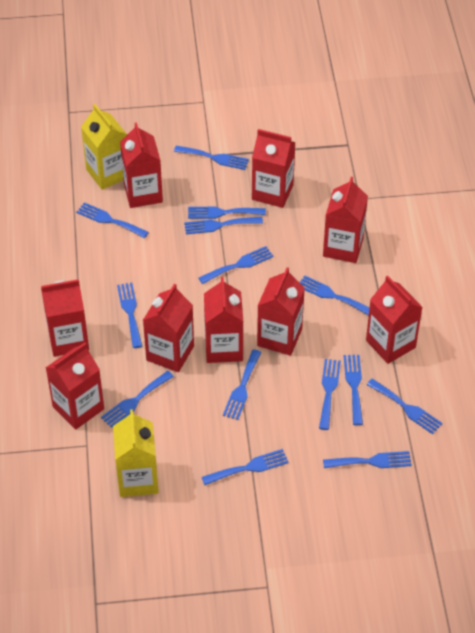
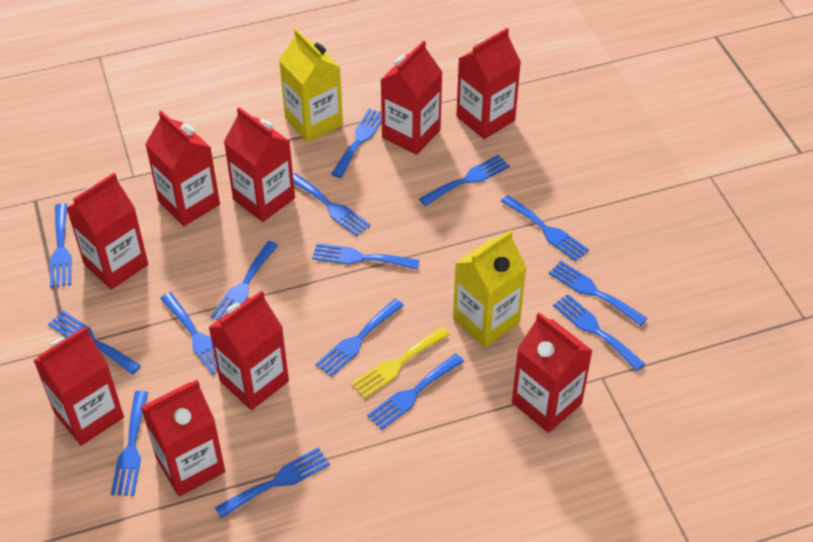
blue fork: [76,202,149,238] [101,371,174,428] [117,283,142,348] [174,146,249,170] [184,217,263,234] [188,207,266,219] [198,246,274,284] [202,449,289,485] [223,349,261,420] [299,275,370,316] [319,359,341,430] [323,451,412,468] [344,355,363,425] [367,379,443,434] = 14 -> [48,311,141,375] [50,203,71,288] [111,391,148,496] [160,292,218,375] [211,241,278,320] [215,447,330,518] [293,173,371,236] [312,243,419,269] [316,299,404,377] [331,108,382,178] [367,354,464,430] [419,155,510,206] [501,195,589,262] [549,261,647,326] [553,294,645,371] = 15
yellow fork: none = 0 -> [351,327,449,398] = 1

